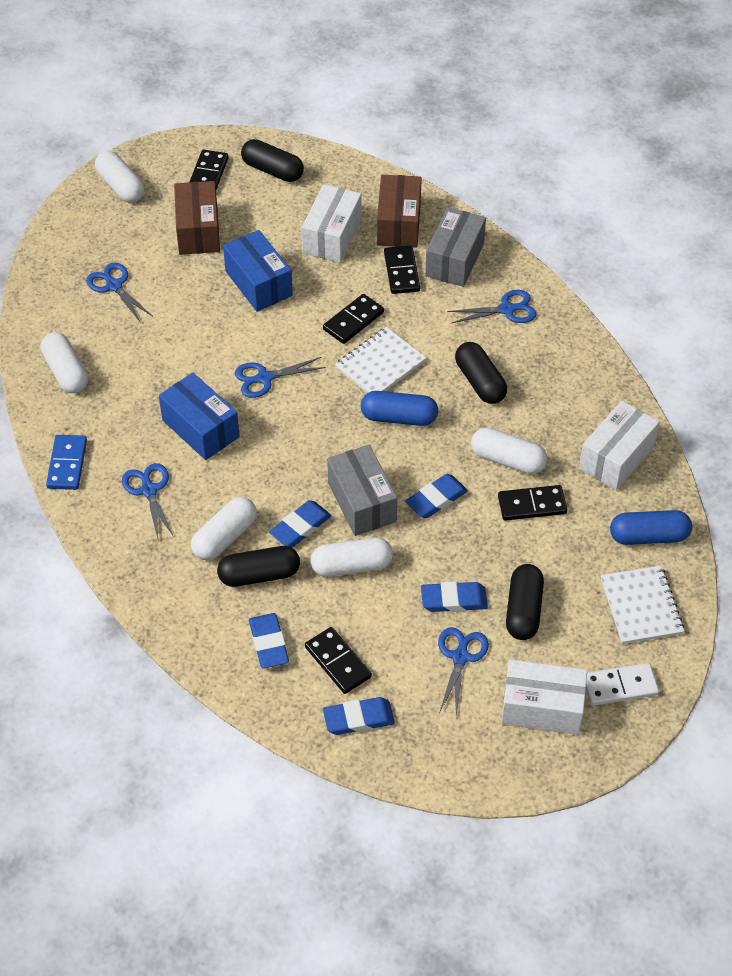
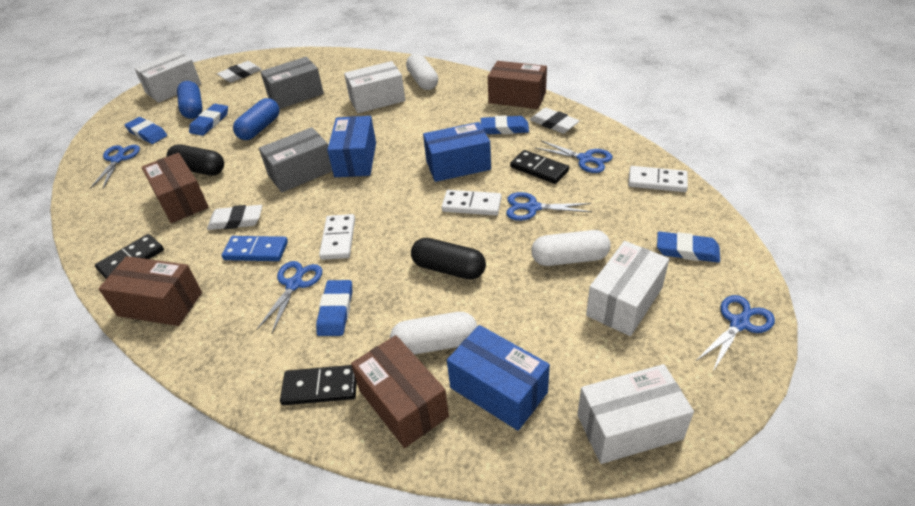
black capsule: [217,546,300,587] [241,139,304,182] [455,342,507,404] [506,564,544,640] = 4 -> [166,144,224,176] [411,238,486,279] = 2
black domino: [189,150,229,190] [305,627,372,694] [323,294,384,344] [384,246,420,294] [498,485,567,521] = 5 -> [95,234,164,279] [280,365,357,405] [510,150,569,184] = 3
blue box: [159,373,240,460] [223,230,293,312] = 2 -> [327,116,376,177] [423,122,491,182] [447,325,550,431] = 3
brown box: [174,181,220,255] [377,175,422,248] = 2 -> [98,256,202,326] [141,153,209,223] [351,335,449,448] [488,61,547,109] = 4
white box: [302,184,361,263] [501,659,587,735] [579,401,659,490] = 3 -> [134,51,201,103] [344,61,405,113] [577,364,694,464] [586,241,669,336] = 4
white capsule: [40,332,88,393] [95,151,145,203] [191,497,257,560] [310,538,393,577] [471,428,547,474] = 5 -> [390,312,477,355] [406,54,438,90] [531,230,611,266] = 3
white domino: [586,663,659,706] = 1 -> [319,214,355,260] [442,190,502,215] [628,166,688,192] = 3
white eraser: none = 0 -> [207,205,262,230] [217,61,262,82] [530,108,580,133] = 3
white notebook: [335,327,426,393] [601,566,684,644] = 2 -> none = 0

